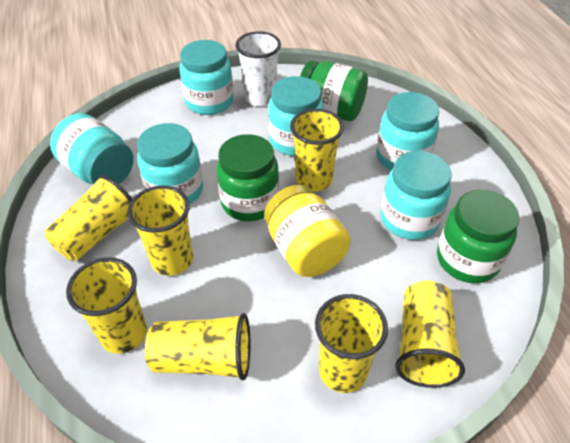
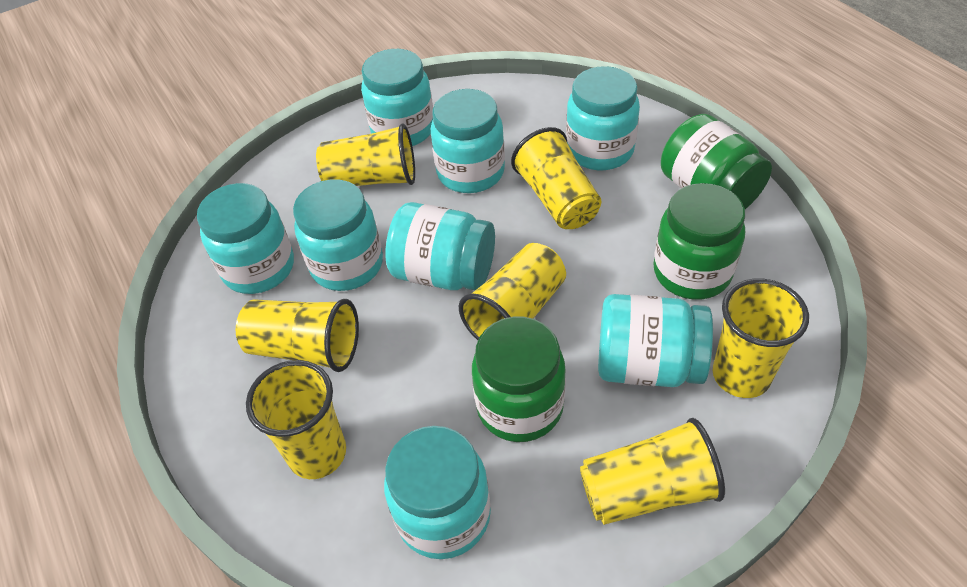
turquoise jar: [50,113,134,184] [137,123,203,204] [179,40,234,115] [268,76,324,156] [376,92,439,170] [381,151,452,240] = 6 -> [197,183,294,294] [293,179,383,291] [361,49,433,146] [384,426,491,559] [385,202,495,290] [431,89,505,193] [566,66,640,170] [598,294,713,387] = 8
white cup: [235,31,281,106] = 1 -> none = 0
yellow jar: [264,185,351,277] = 1 -> none = 0

